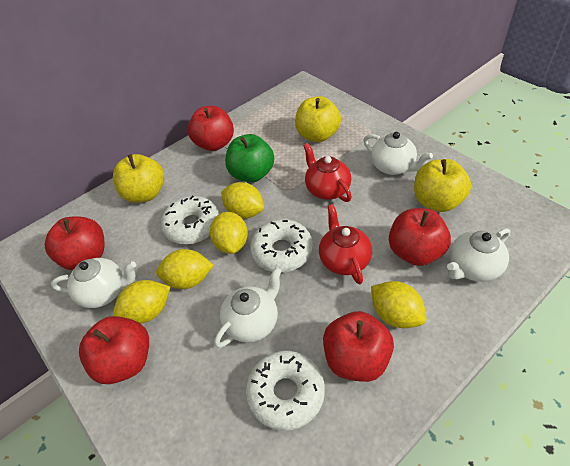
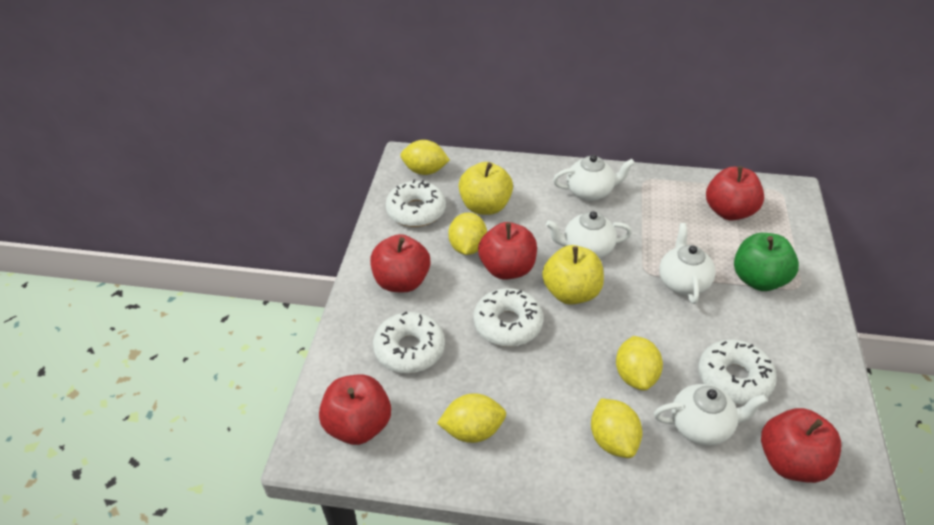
red teapot: [303,143,352,202] [319,204,372,284] = 2 -> none = 0
white donut: [161,196,219,245] [246,351,325,431] [250,219,313,273] = 3 -> [373,311,445,373] [385,179,446,227] [473,288,543,347] [698,339,777,405] = 4
yellow apple: [113,154,164,203] [295,96,341,142] [414,159,471,212] = 3 -> [458,162,513,215] [542,245,604,305] = 2

